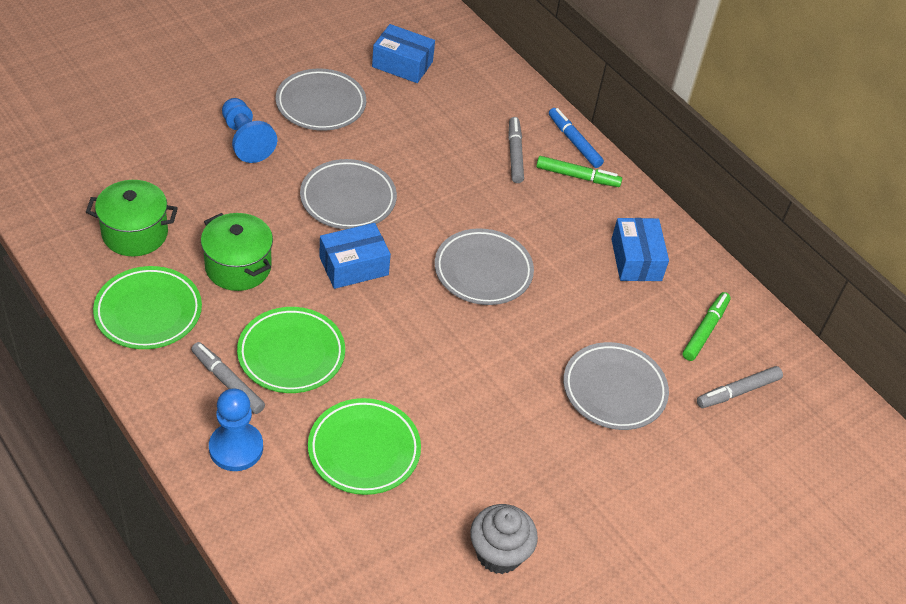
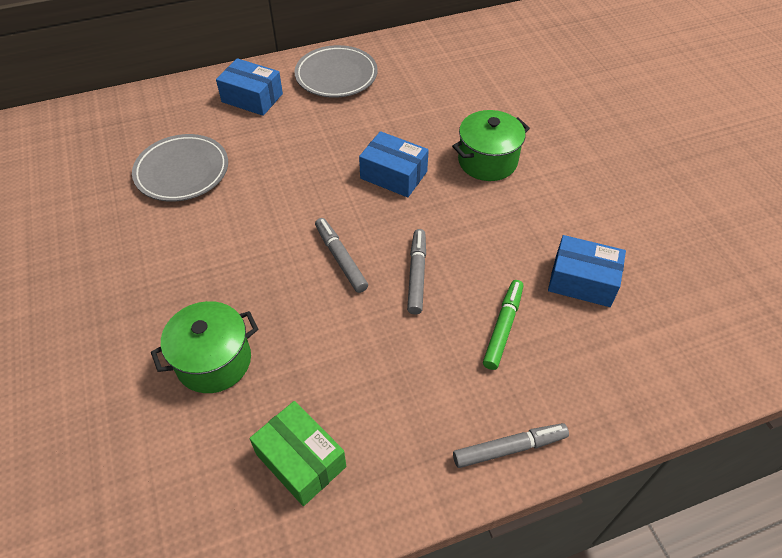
blue marker: [549,108,604,168] = 1 -> none = 0
blue pawn: [209,388,263,471] [222,98,277,163] = 2 -> none = 0
green box: none = 0 -> [249,401,346,506] = 1
green marker: [536,156,622,187] [683,292,731,361] = 2 -> [483,280,523,370] = 1
green plate: [93,266,202,349] [237,307,345,393] [308,398,421,495] = 3 -> none = 0
grey cupcake: [470,504,538,574] = 1 -> none = 0
grey plate: [276,68,366,131] [300,159,397,229] [435,228,534,305] [563,342,669,430] = 4 -> [132,134,228,202] [295,45,377,98] = 2

